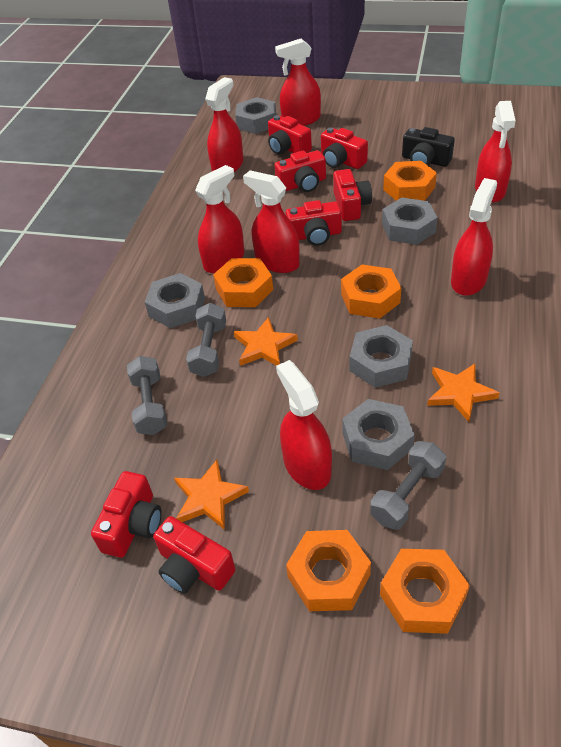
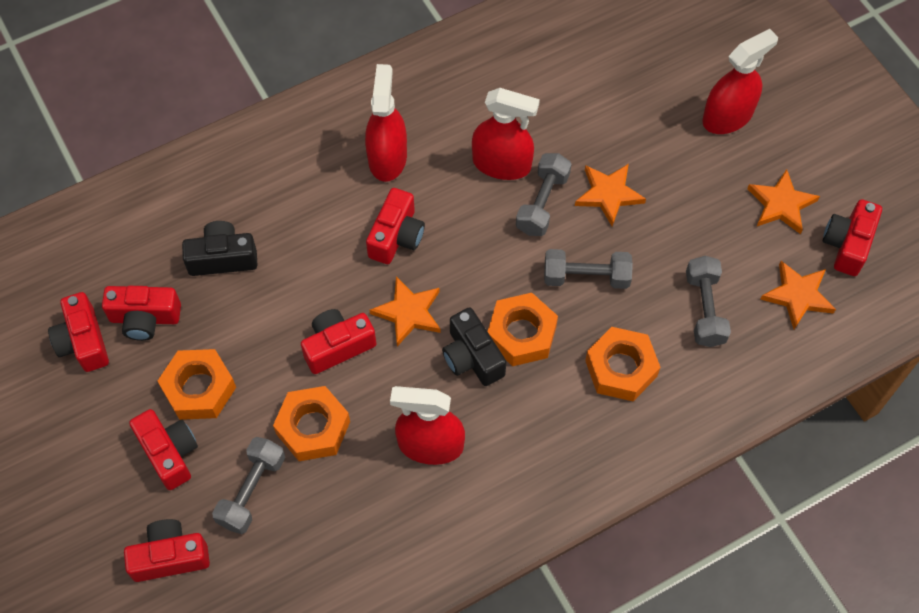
black camera: [402,127,455,167] = 1 -> [182,221,258,276] [442,307,506,386] = 2
grey dumbbell: [127,356,167,435] [186,303,226,377] [370,441,446,530] = 3 -> [212,437,285,534] [516,153,571,236] [544,249,633,289] [686,256,731,347] = 4
grey nut: [145,273,205,328] [235,97,276,134] [342,399,415,470] [350,325,413,388] [382,197,438,245] = 5 -> none = 0
orange nut: [213,258,273,307] [286,530,371,611] [341,265,401,319] [380,549,470,634] [383,161,437,201] = 5 -> [158,349,236,420] [273,386,350,461] [488,293,558,366] [585,327,660,401] = 4
orange star: [174,460,249,530] [234,317,298,366] [427,364,499,422] = 3 -> [370,277,441,346] [575,164,646,226] [747,169,820,234] [760,261,836,329] = 4
red spray bottle: [195,165,244,273] [205,77,244,172] [243,170,300,273] [275,38,321,126] [276,360,332,490] [451,178,497,296] [475,101,516,202] = 7 -> [365,64,407,182] [390,386,465,465] [472,88,540,180] [702,29,778,134] = 4

